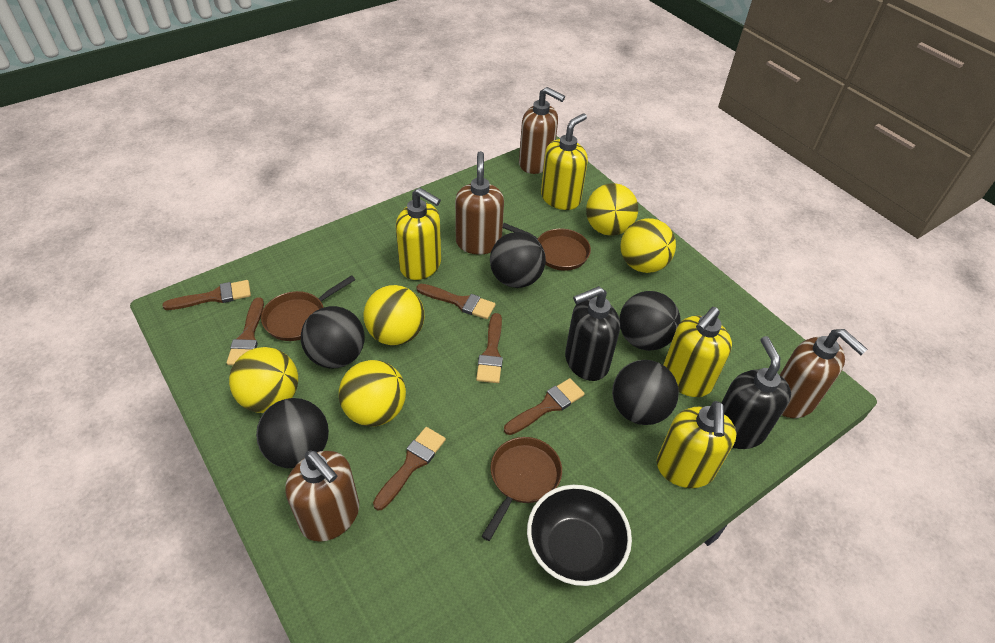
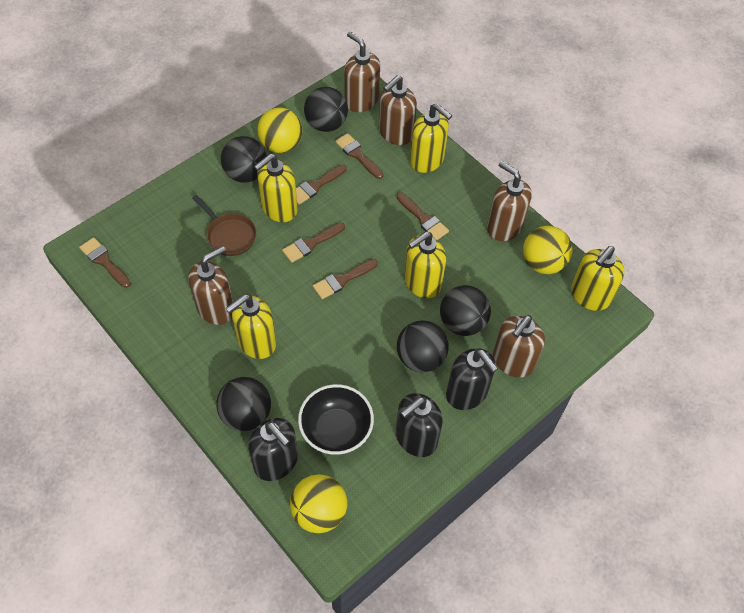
black soap dispenser: [565,286,620,381] [721,336,791,449] = 2 -> [248,418,298,481] [396,393,443,457] [446,348,498,410] = 3
brown pan: [261,275,355,341] [482,437,562,541] [503,223,591,271] = 3 -> [192,195,257,256] = 1
brown soap dispenser: [285,450,359,542] [455,151,504,255] [519,87,565,174] [780,329,868,418] = 4 -> [188,246,233,325] [344,31,380,112] [379,75,417,145] [487,161,532,241] [493,315,545,378] = 5
yellow ball: [229,347,298,413] [339,360,406,427] [363,285,425,345] [586,183,638,236] [620,218,676,273] = 5 -> [257,107,302,153] [290,474,347,533] [523,226,572,274] = 3
yellow soap dispenser: [396,188,441,280] [541,113,588,210] [657,401,736,488] [663,307,732,397] = 4 -> [226,294,276,359] [254,154,298,222] [404,232,446,298] [410,103,452,173] [571,246,625,311] = 5

